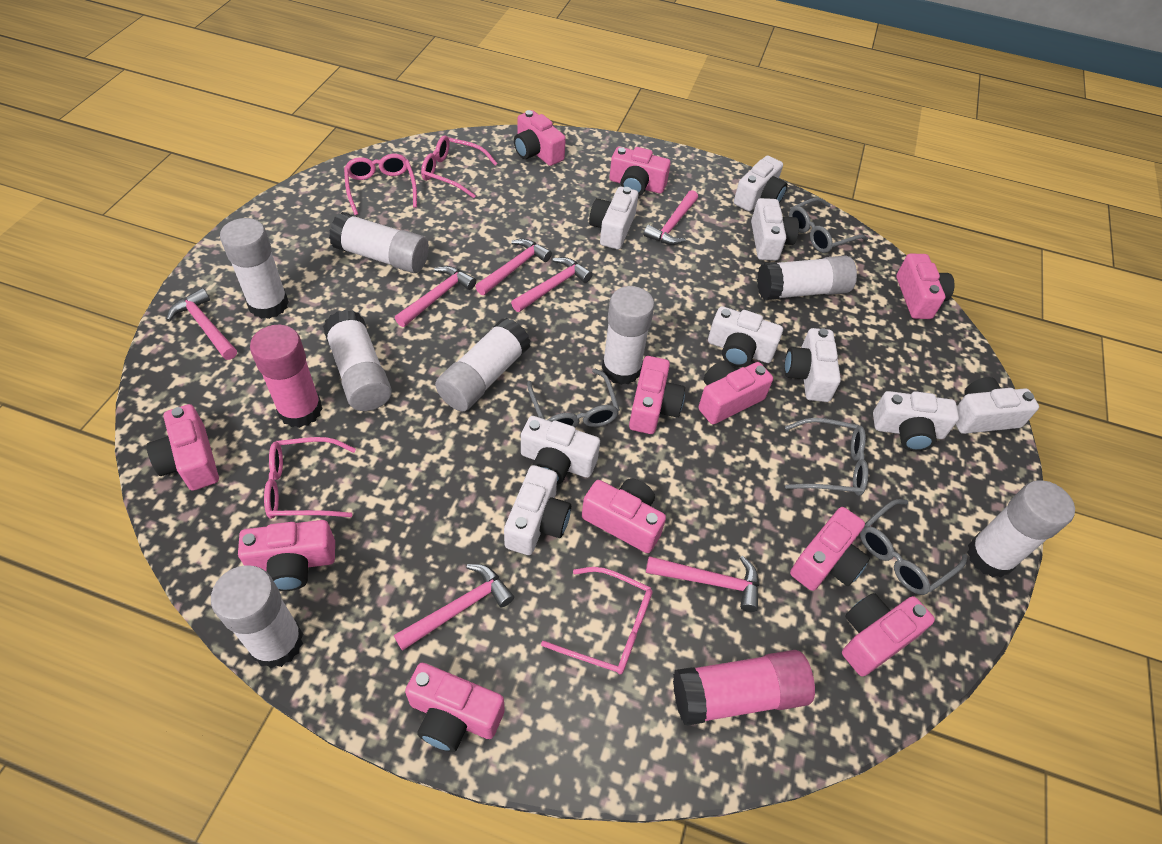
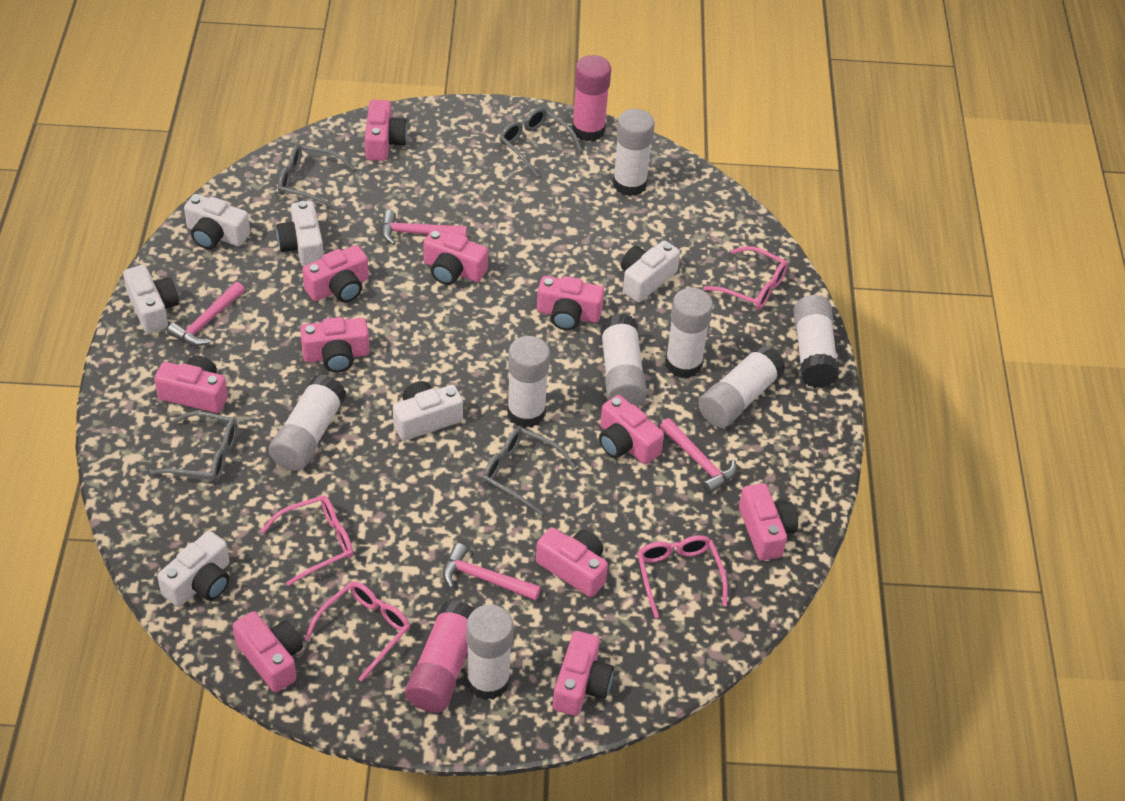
pink hammer: [167,288,237,360] [394,564,514,651] [395,266,476,327] [475,239,552,295] [511,257,592,312] [644,190,698,245] [646,556,759,612] = 7 -> [167,282,245,346] [381,210,467,245] [443,543,541,601] [660,418,737,494] = 4
white camera: [504,465,571,555] [521,416,600,485] [589,187,638,250] [708,306,783,367] [734,155,788,211] [751,198,799,261] [784,328,841,402] [873,391,959,451] [955,377,1039,434] = 9 -> [123,265,179,334] [157,531,230,607] [184,194,250,249] [276,201,324,267] [393,381,463,441] [621,241,680,302] = 6

